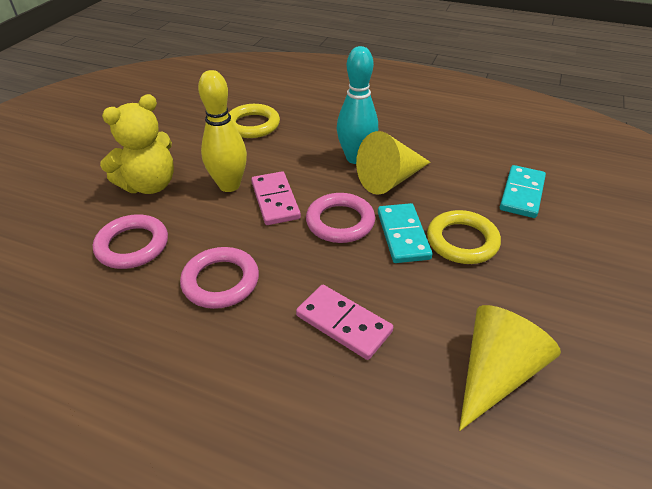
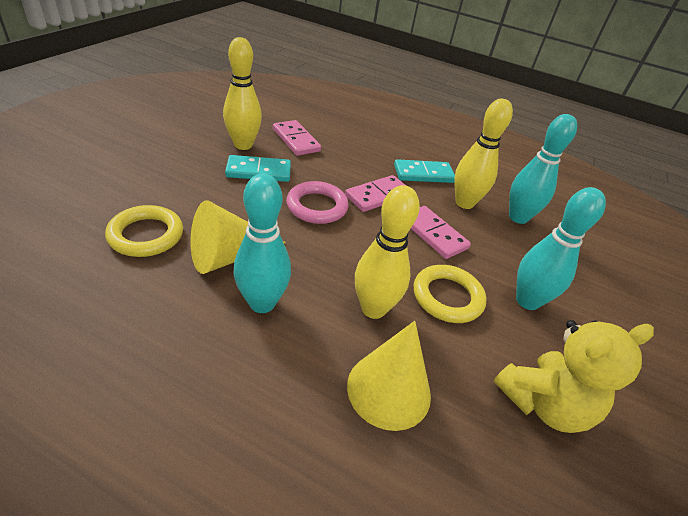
pink domino: [251,172,301,225] [296,285,393,360] = 2 -> [273,120,321,156] [345,175,406,212] [411,206,471,259] = 3
pink ring: [93,214,168,269] [180,247,259,309] [306,193,375,243] = 3 -> [286,181,349,224] = 1
turquoise bowling pin: [337,46,378,164] = 1 -> [233,173,291,313] [509,114,577,224] [516,187,606,310] = 3
yellow bowling pin: [198,70,247,192] = 1 -> [223,37,262,150] [355,185,420,319] [454,99,513,209] = 3

